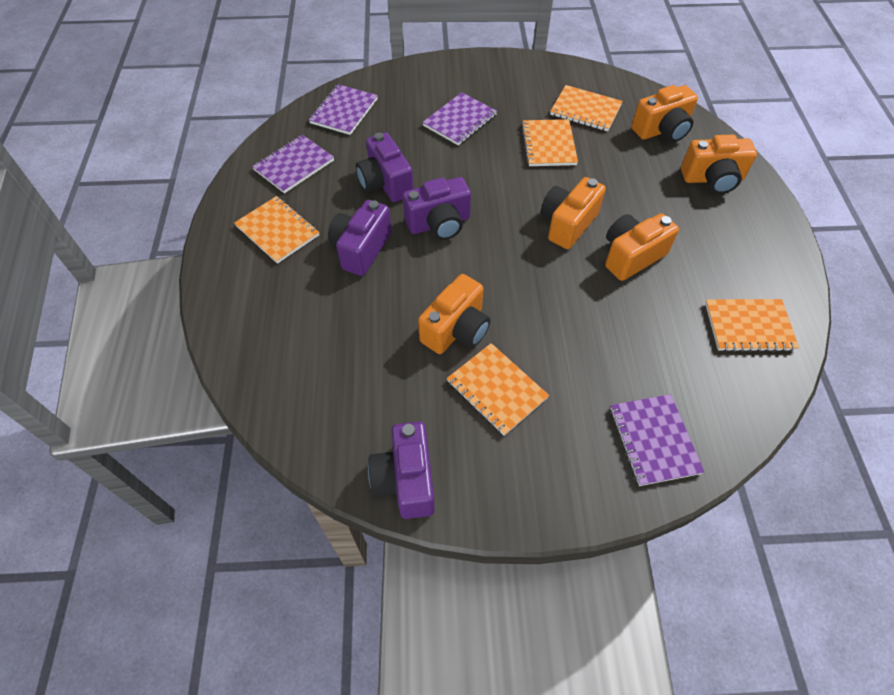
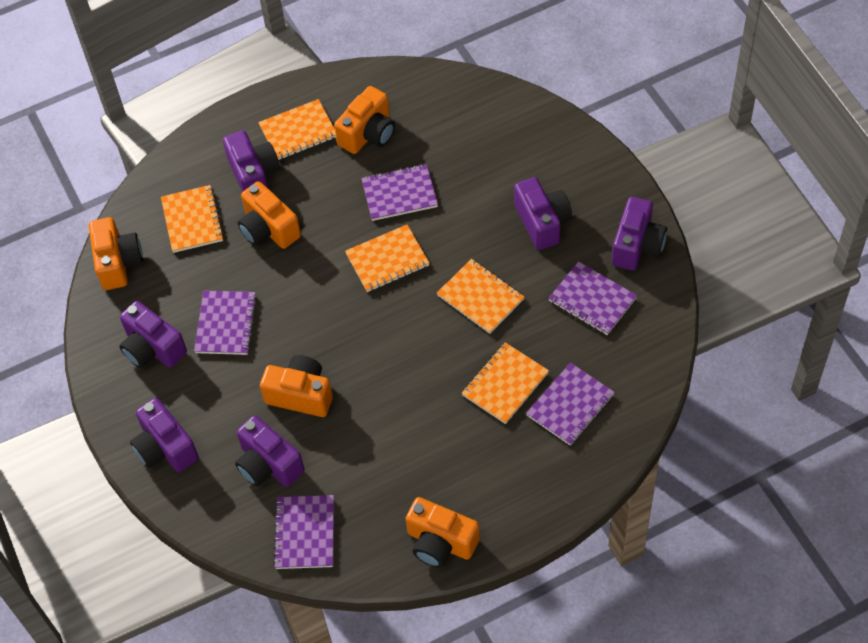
purple camera: [328,200,392,276] [356,133,413,202] [368,421,435,519] [403,177,471,240] = 4 -> [119,301,187,368] [130,398,199,472] [223,130,280,192] [235,415,305,487] [514,177,572,250] [612,197,667,270] = 6
purple notebook: [252,135,334,193] [309,84,378,135] [422,92,497,145] [610,394,704,486] = 4 -> [194,291,257,355] [273,495,334,569] [361,164,438,221] [526,363,615,446] [548,261,637,335] = 5

